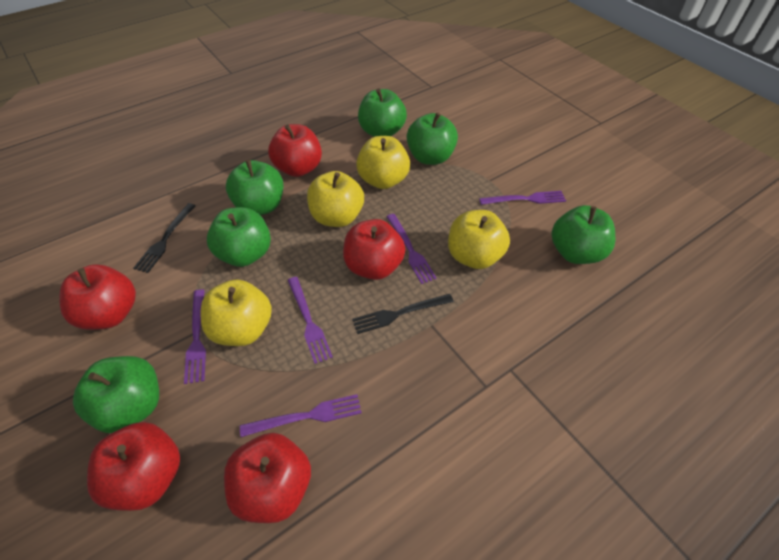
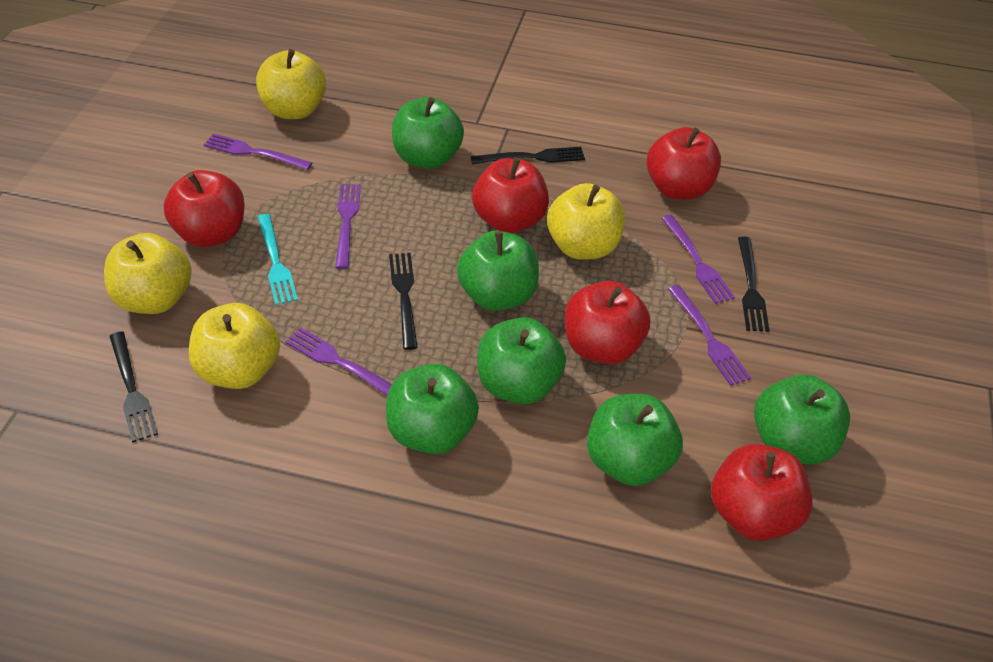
black fork: [133,203,196,273] [352,294,454,334] = 2 -> [109,331,158,443] [389,253,418,350] [471,147,585,164] [738,236,769,332] = 4
turquoise fork: none = 0 -> [258,214,298,305] = 1

